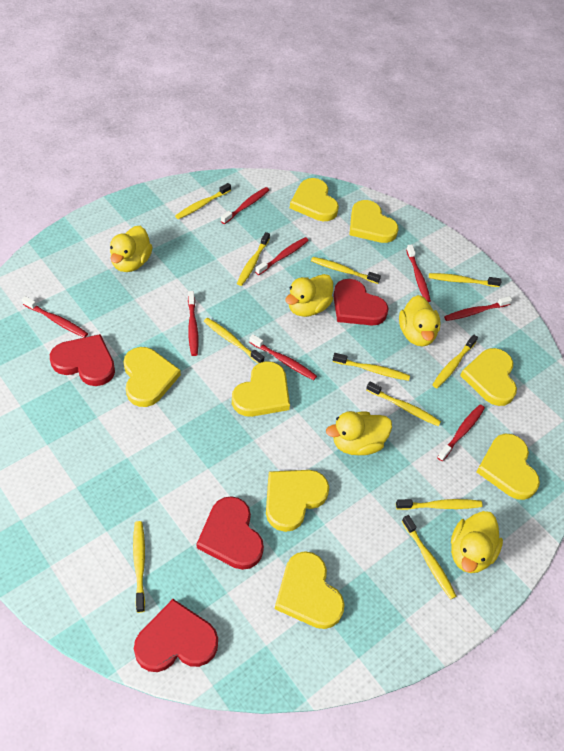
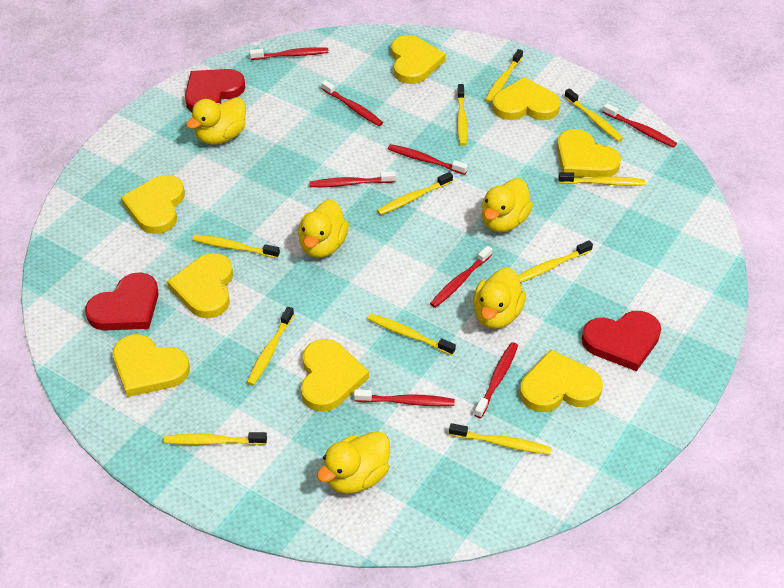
red heart: [50,334,115,386] [134,599,218,672] [197,496,264,570] [333,279,389,325] = 4 -> [85,272,159,331] [185,69,245,111] [582,311,661,371] = 3

